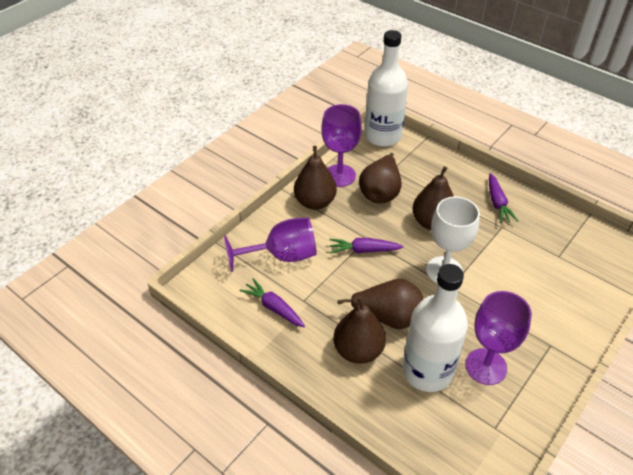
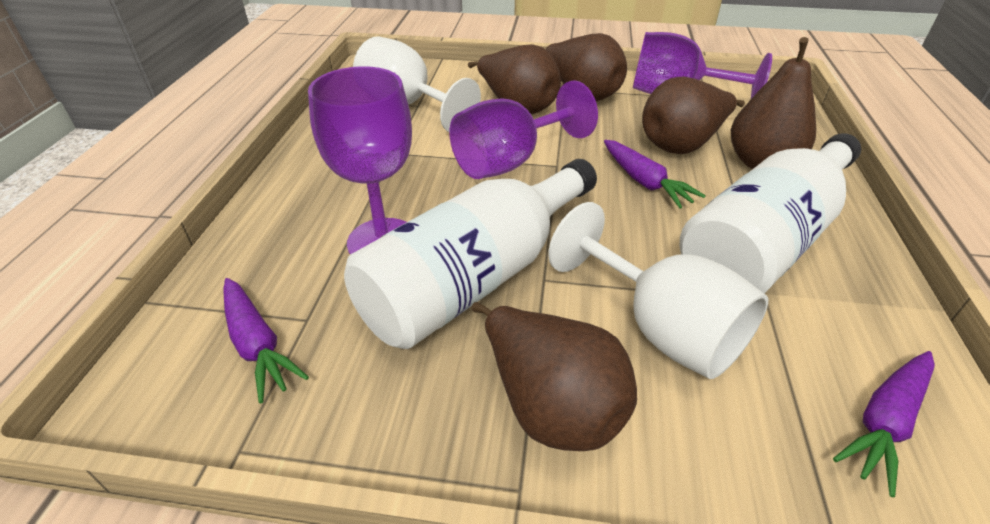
white goblet: [426,197,480,284] = 1 -> [353,36,481,132] [548,202,768,379] = 2

